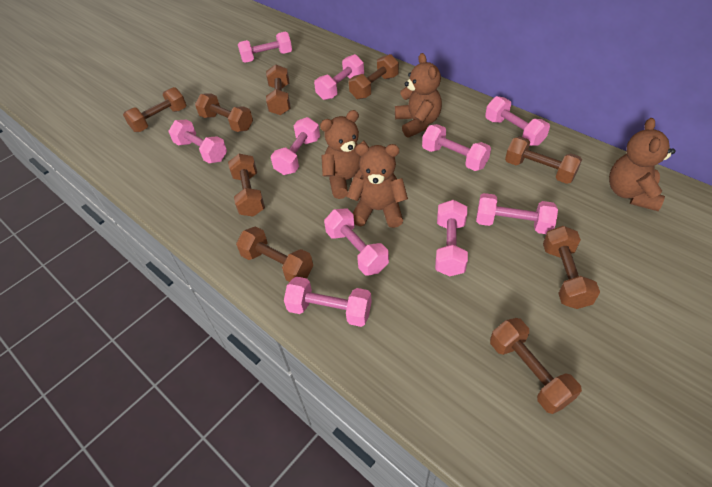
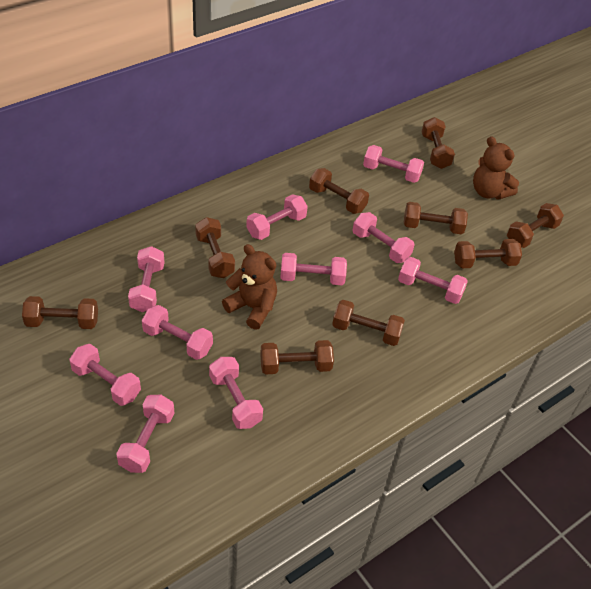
brown teddy bear: [320,110,369,199] [346,143,408,228] [395,53,442,138] [609,118,676,211] = 4 -> [222,244,277,330] [473,136,519,200] = 2

